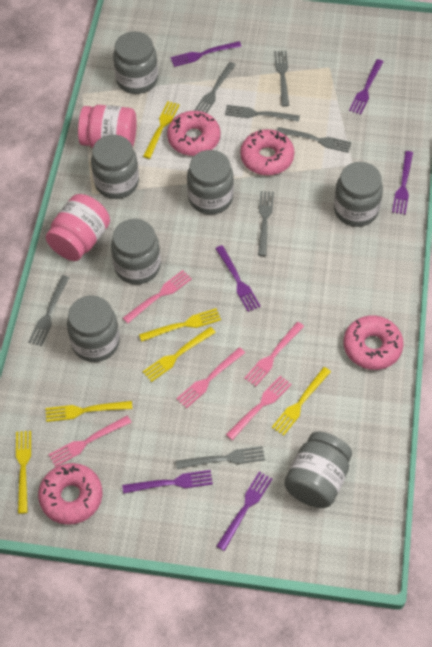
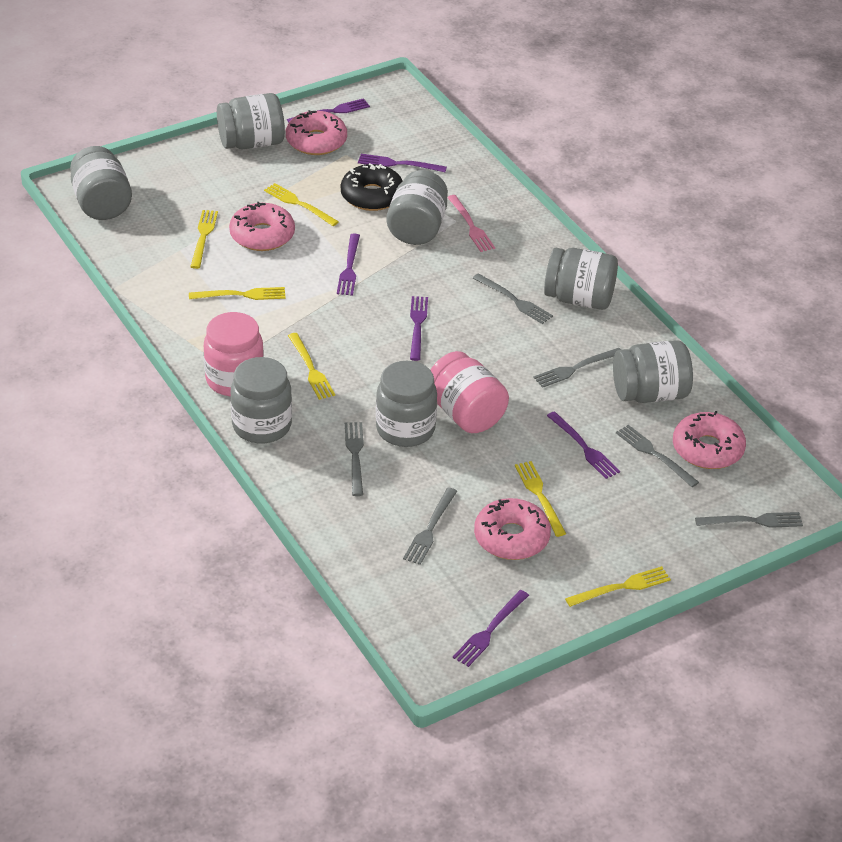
black donut: none = 0 -> [341,163,403,211] = 1
grey fork: [28,275,69,346] [176,446,265,469] [194,62,236,113] [225,105,300,122] [258,191,274,256] [274,51,289,107] [277,127,352,153] = 7 -> [345,422,364,496] [403,488,457,565] [473,273,553,324] [533,348,621,388] [616,425,699,487] [695,512,803,528] = 6
pink fork: [48,416,132,467] [123,270,192,324] [176,347,245,409] [226,376,292,440] [244,322,304,387] = 5 -> [447,195,495,252] = 1

